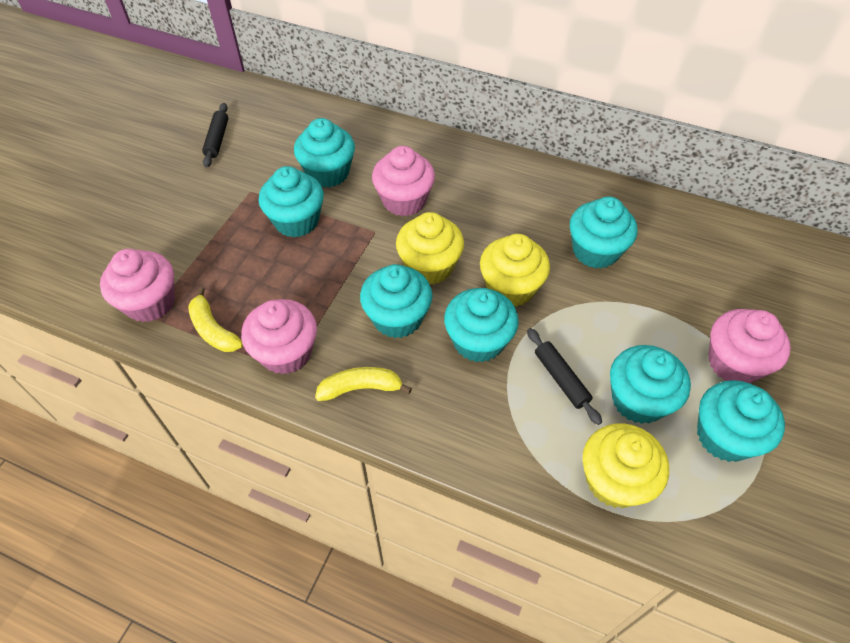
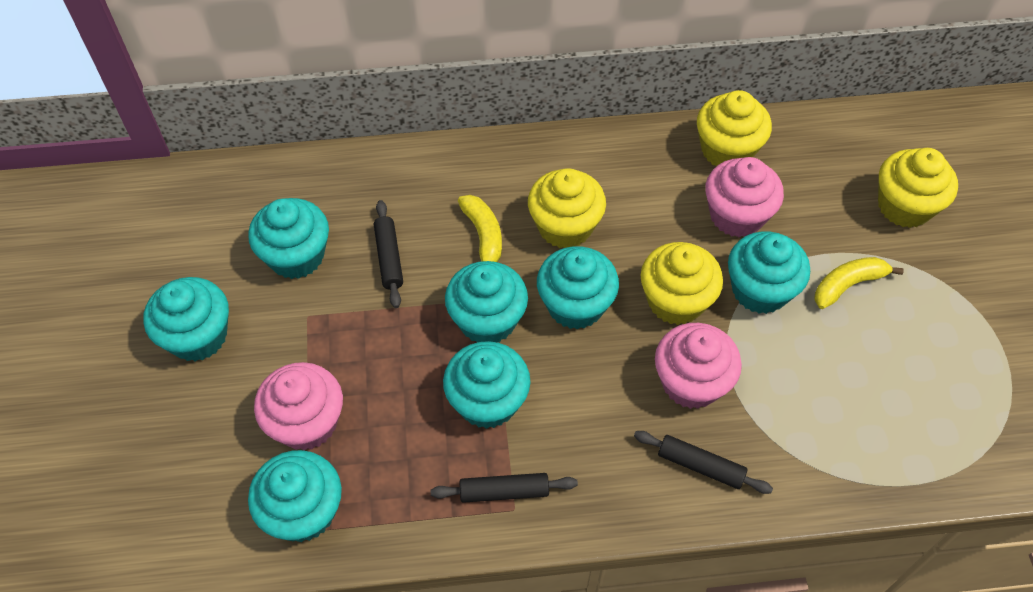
black rolling pin: [202,103,228,168] [527,328,602,425] = 2 -> [374,200,403,308] [431,473,578,503] [634,431,773,494] = 3
pink cupcake: [100,249,175,322] [241,299,317,374] [372,146,435,216] [708,309,791,383] = 4 -> [254,362,343,450] [655,323,742,409] [705,157,784,237] = 3
yellow cupcake: [396,212,464,284] [480,234,550,307] [582,423,669,508] = 3 -> [528,168,606,248] [641,242,723,325] [697,90,772,166] [878,148,958,228] = 4

